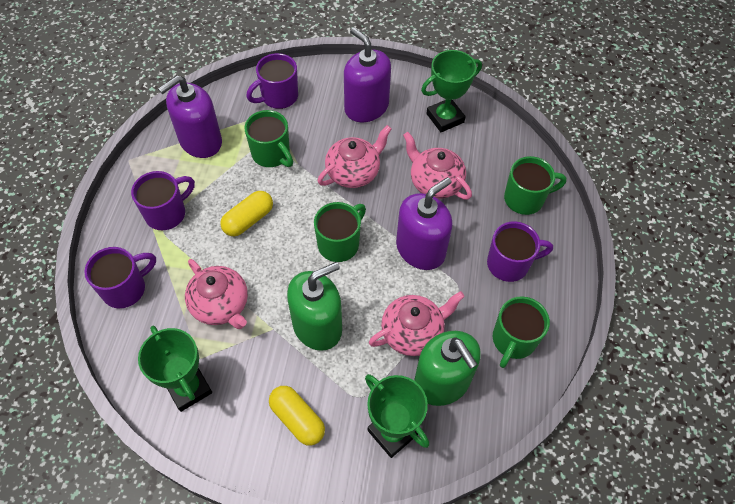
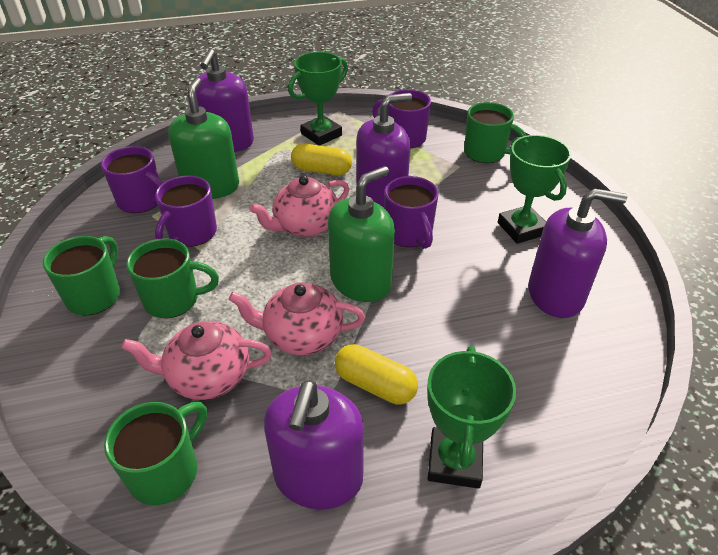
pink teapot: [185,259,248,329] [318,125,391,188] [369,291,465,356] [403,132,472,200] = 4 -> [121,321,272,400] [229,282,365,355] [249,176,350,237] = 3
purple soap dispenser: [158,75,222,158] [344,28,391,122] [396,177,453,270] = 3 -> [196,49,254,152] [264,380,364,510] [356,93,412,207] [528,188,627,318] = 4

